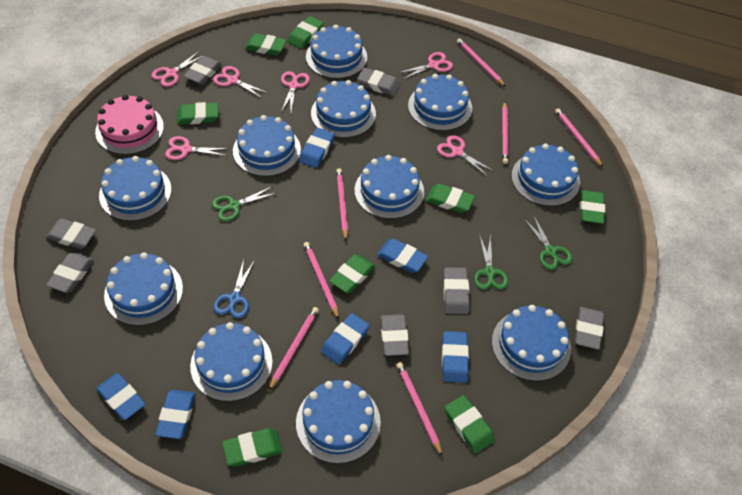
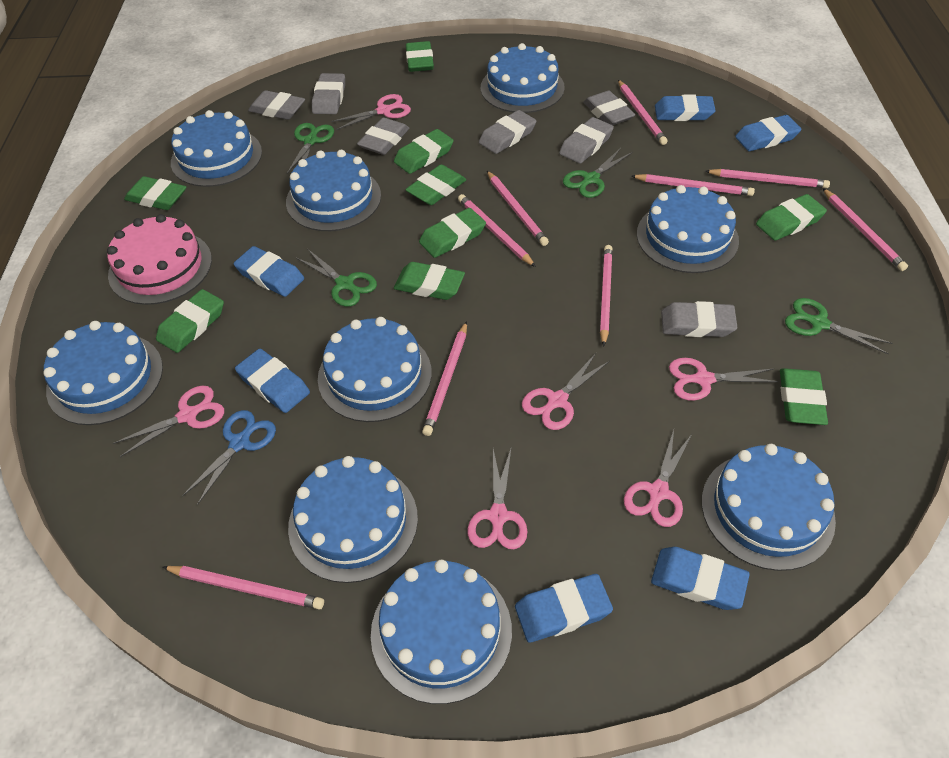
blue cake: [99,156,172,221] [104,252,183,326] [190,322,273,401] [233,115,301,176] [296,380,381,464] [306,25,367,79] [311,80,376,138] [355,155,424,219] [408,74,472,131] [492,305,571,381] [511,143,580,206] = 11 -> [44,321,163,425] [171,110,262,187] [286,150,381,231] [288,456,418,583] [318,317,432,422] [371,560,512,704] [481,43,565,113] [637,185,739,273] [702,444,836,571] = 9
green eraser: [177,102,219,124] [222,428,283,467] [245,33,287,56] [287,16,324,49] [329,254,375,293] [426,184,475,213] [445,395,495,453] [580,190,605,224] = 8 -> [124,176,186,210] [156,289,224,353] [394,129,454,174] [394,262,465,300] [405,164,466,205] [406,41,434,72] [419,208,486,258] [756,194,827,241] [780,368,828,425] = 9
green scissors: [212,186,277,221] [474,234,508,290] [524,215,573,270] = 3 -> [287,123,334,174] [296,249,377,307] [563,148,632,198] [785,298,893,355] = 4
pink pencil: [269,307,319,390] [303,242,339,319] [336,168,348,240] [396,362,442,456] [457,38,506,87] [502,101,508,164] [555,108,603,167] = 7 -> [163,566,324,610] [422,321,467,436] [458,194,536,267] [487,171,549,246] [600,245,613,347] [618,80,668,145] [631,174,755,196] [705,169,830,188] [823,188,908,271] = 9

